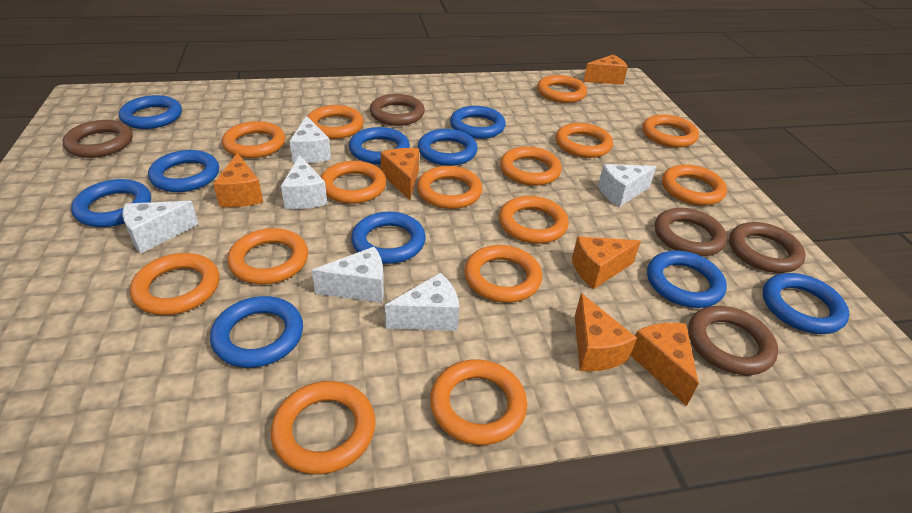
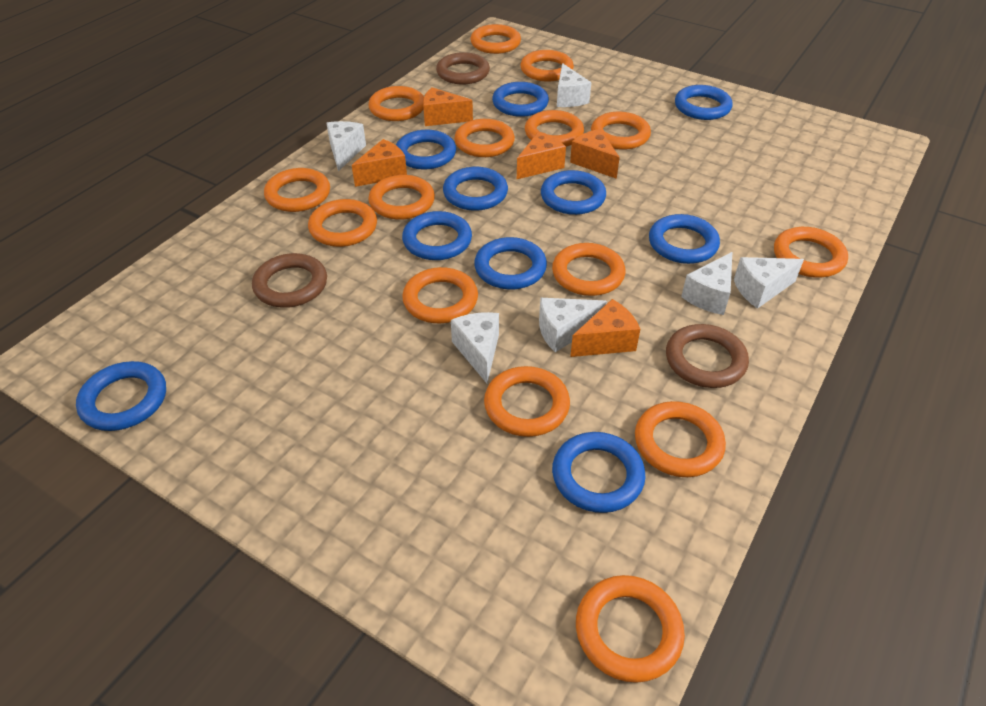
brown ring: [63,120,133,158] [370,94,425,126] [655,208,727,257] [688,306,778,375] [729,222,806,273] = 5 -> [252,253,327,308] [436,52,490,84] [666,324,749,388] = 3
orange cheese: [213,153,263,207] [380,148,419,200] [572,236,641,289] [575,293,637,371] [584,55,628,85] [630,323,699,406] = 6 -> [352,139,407,187] [423,88,473,126] [517,131,566,179] [570,129,620,179] [570,299,640,357] = 5

